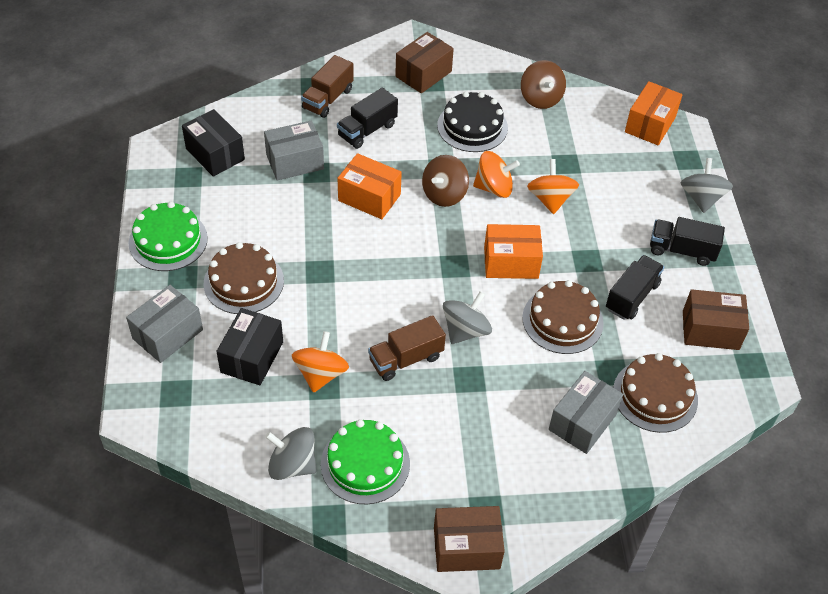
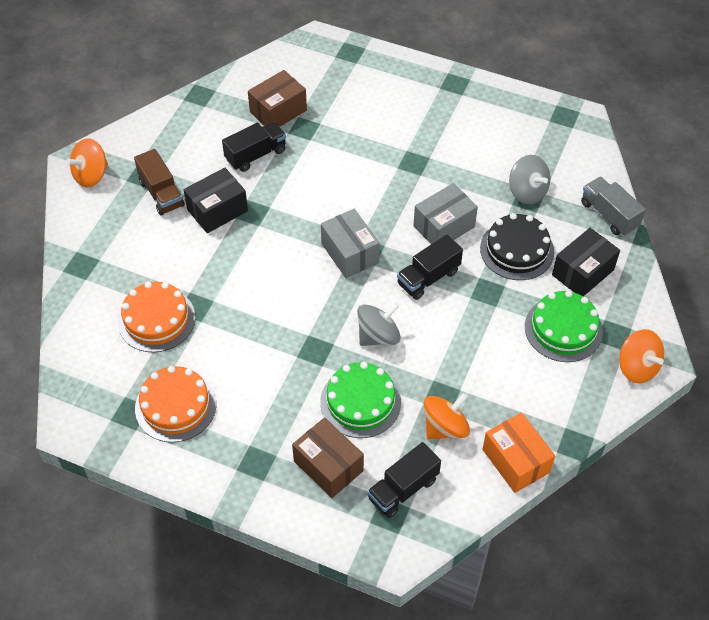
brown box: [395,32,454,94] [434,506,505,572] [683,289,749,350] = 3 -> [248,70,307,127] [292,417,364,498] = 2
brown cake: [204,242,284,314] [522,280,604,354] [613,353,698,433] = 3 -> none = 0
brown spinning top: [422,155,469,207] [521,60,566,109] = 2 -> none = 0
brown truck: [301,55,354,118] [368,315,446,381] = 2 -> [134,149,185,215] = 1
grey box: [126,285,203,363] [264,120,324,181] [549,371,623,454] = 3 -> [321,209,380,278] [413,183,478,244] = 2
grey spinning top: [265,427,316,480] [443,291,492,344] [680,158,733,213] = 3 -> [357,302,401,346] [509,155,551,204] = 2
grey truck: none = 0 -> [581,177,646,236] = 1
orange box: [338,153,402,219] [484,224,543,279] [625,81,683,145] = 3 -> [482,412,555,493] = 1
orange cake: none = 0 -> [118,282,195,353] [135,366,216,442] = 2

